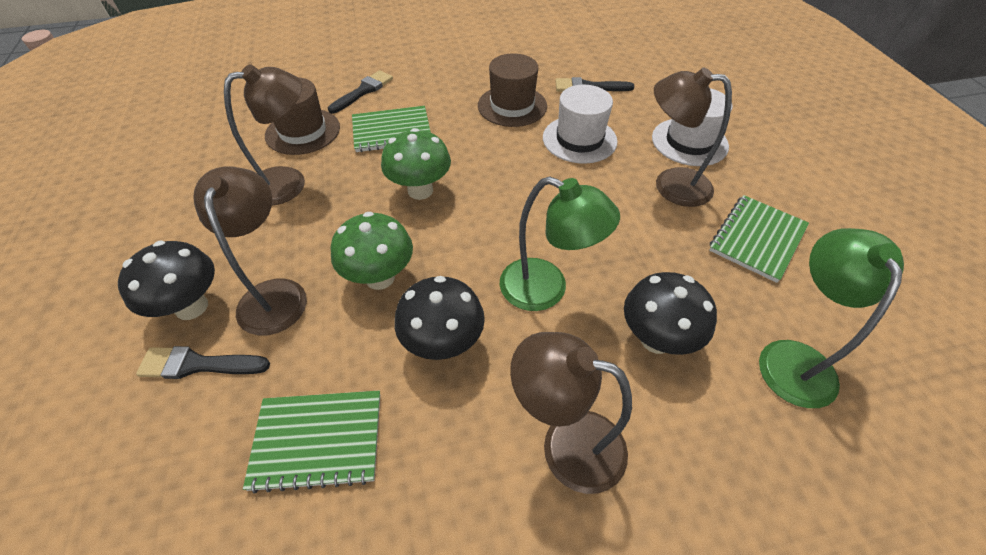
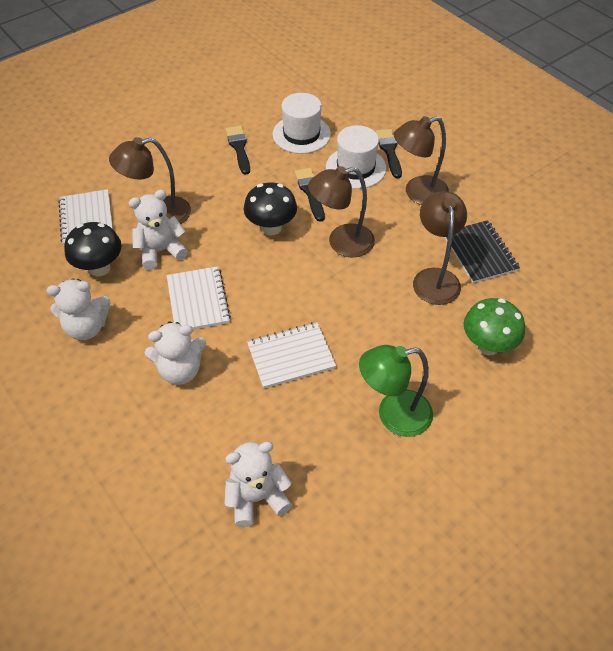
black mushroom: [118,241,215,320] [394,276,485,360] [624,272,717,355] = 3 -> [64,222,122,277] [244,182,297,236] = 2
black notebook: none = 0 -> [444,220,520,283] = 1
brown hat: [265,77,340,155] [478,53,547,127] = 2 -> none = 0
green lamp: [500,177,620,311] [759,228,904,408] = 2 -> [359,345,433,437] = 1
green mushroom: [331,212,413,290] [381,128,451,200] = 2 -> [464,298,525,355] = 1
green notebook: [243,391,380,493] [352,106,431,152] [709,195,809,283] = 3 -> none = 0
white notebook: none = 0 -> [58,189,113,245] [167,266,231,330] [247,322,336,389] = 3
white teddy bear: none = 0 -> [47,279,111,340] [129,190,188,270] [144,322,206,385] [225,442,292,527] = 4

